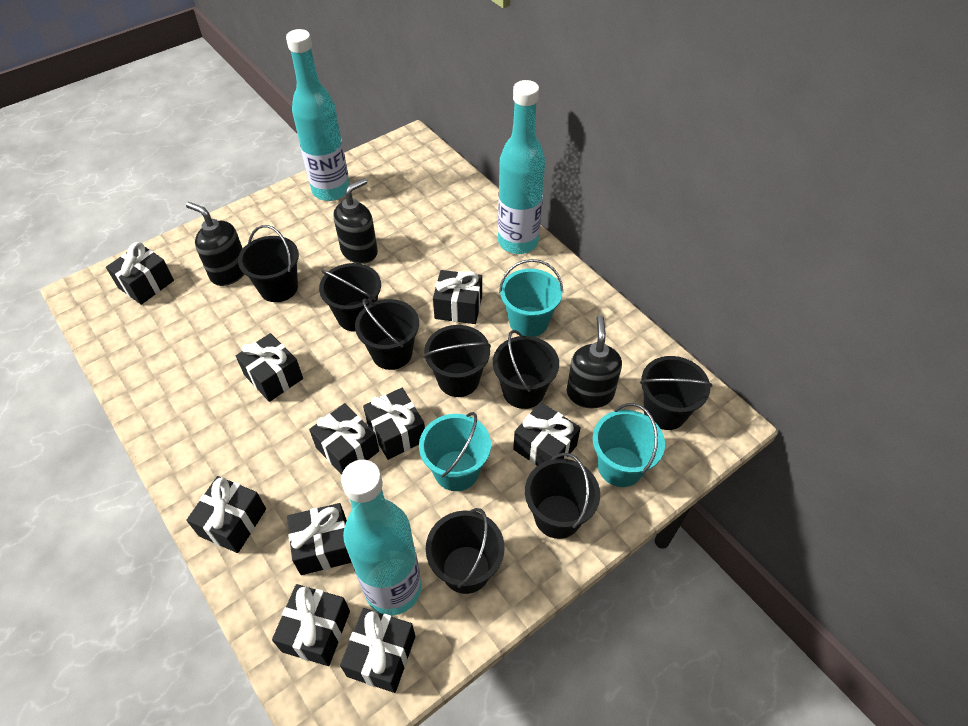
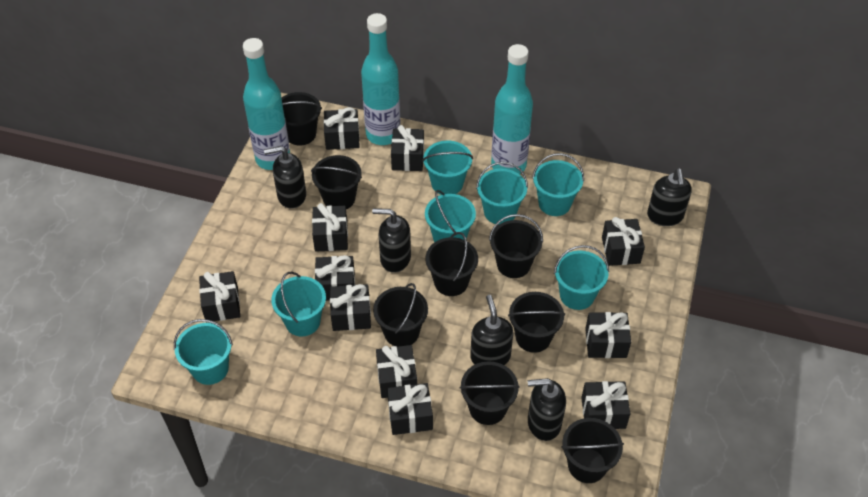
black gift: [106,242,174,305] [186,476,266,553] [236,333,303,402] [272,584,350,666] [287,503,352,575] [309,403,379,475] [340,608,415,693] [363,388,425,460] [433,270,482,324] [513,402,581,466] = 10 -> [199,271,240,321] [312,203,348,252] [315,255,355,301] [323,107,360,150] [330,284,371,331] [376,345,417,398] [387,383,433,435] [391,125,424,171] [581,381,630,429] [585,312,631,358] [602,217,645,266] = 11
black soap dispenser: [186,202,245,286] [334,178,378,264] [567,315,622,408] = 3 -> [264,146,306,209] [372,208,411,273] [470,295,513,365] [528,378,566,441] [647,168,692,226] = 5
turquoise bucket: [419,412,491,491] [499,259,563,337] [593,403,665,487] = 3 -> [174,319,233,385] [271,272,326,336] [422,141,473,195] [425,190,476,242] [476,162,528,225] [532,153,584,216] [554,245,609,310] = 7

